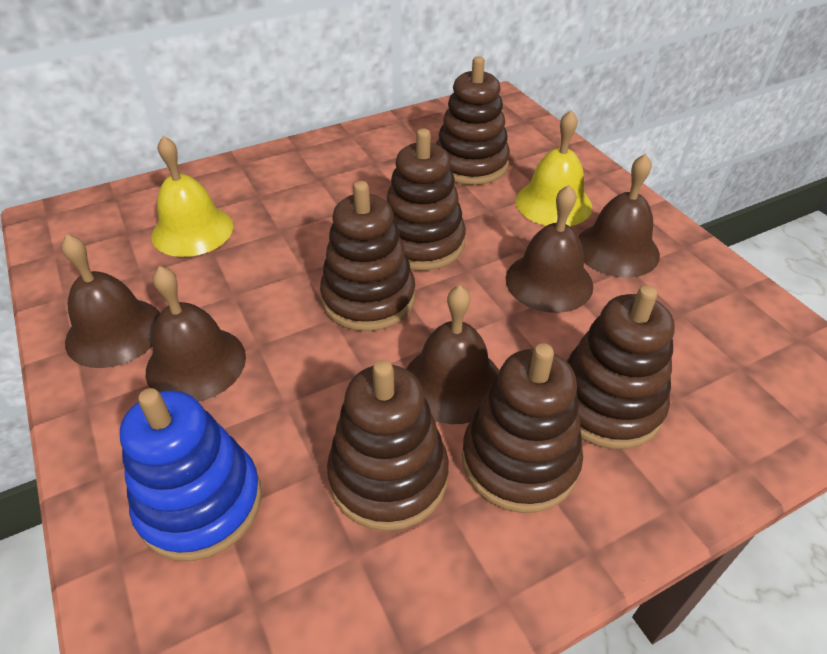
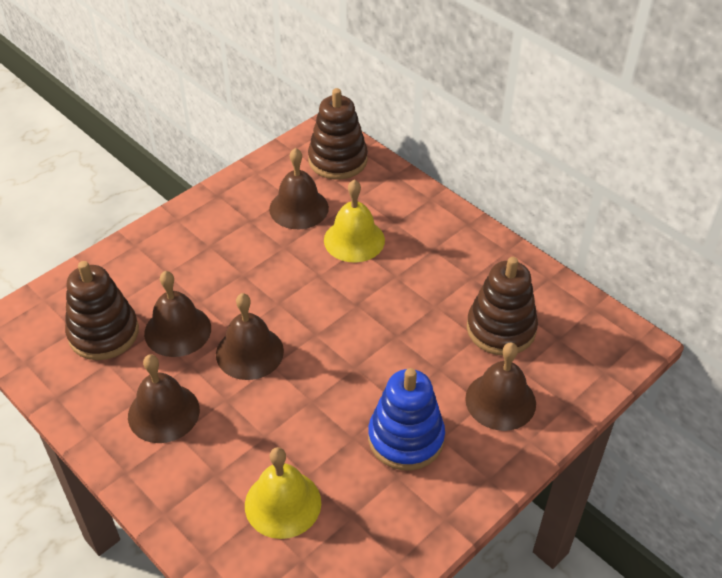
brown stacking toy: [320,181,415,331] [327,360,449,531] [387,128,466,271] [436,56,510,185] [462,343,583,513] [566,285,675,449] = 6 -> [65,261,139,360] [308,88,368,180] [467,257,538,355] = 3

